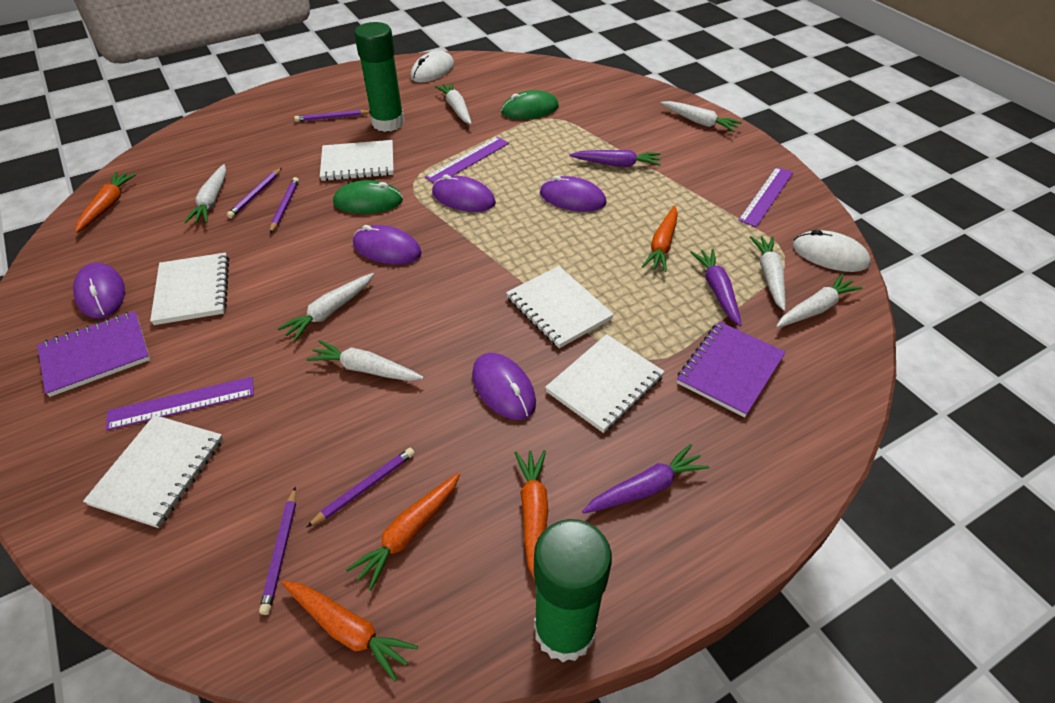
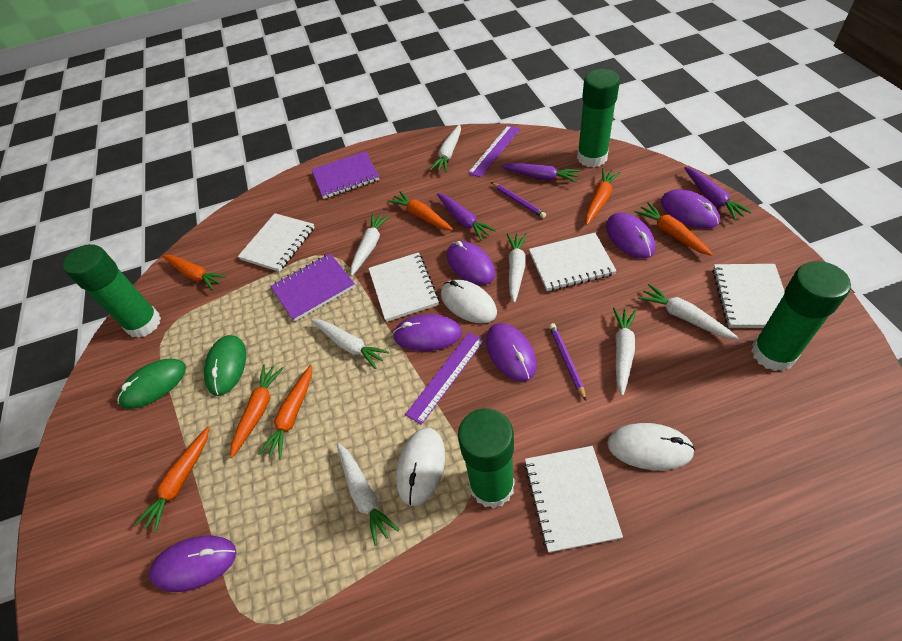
green glue stick: [354,22,404,132] [534,519,612,662] = 2 -> [63,244,161,338] [458,408,515,508] [577,69,620,167] [751,261,851,371] = 4
orange carrot: [75,172,137,233] [282,581,418,682] [346,473,460,591] [514,450,548,581] [642,206,678,272] = 5 -> [135,427,210,533] [162,255,227,290] [230,364,284,458] [258,365,312,460] [388,191,453,230] [585,168,621,225] [635,202,713,256] = 7
purple mouse: [73,263,125,319] [353,225,421,265] [432,175,496,212] [472,353,536,420] [540,176,606,212] = 5 -> [149,536,236,592] [393,314,462,351] [447,241,495,285] [486,323,537,382] [606,213,655,259] [661,189,720,229] = 6
purple pencil: [227,168,282,218] [259,487,296,615] [270,177,299,233] [294,110,370,122] [306,448,415,528] = 5 -> [491,182,546,218] [549,323,586,401] = 2
purple ruler: [106,377,254,430] [425,137,509,183] [738,167,793,227] = 3 -> [405,332,485,425] [468,125,520,178] = 2
white mouse: [410,51,454,82] [793,230,871,272] = 2 -> [396,428,445,506] [441,279,497,323] [607,423,695,470] = 3

